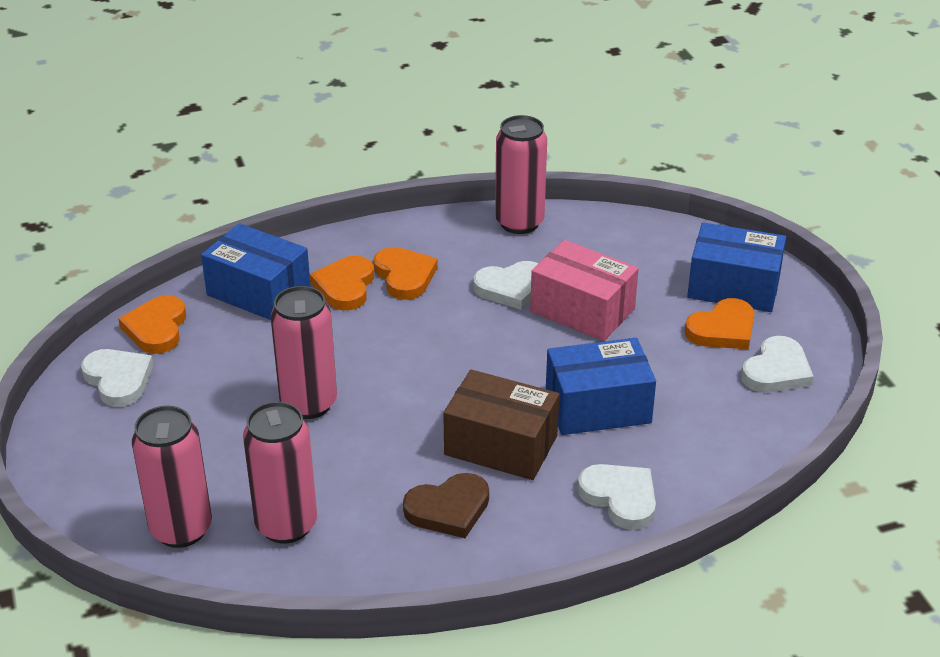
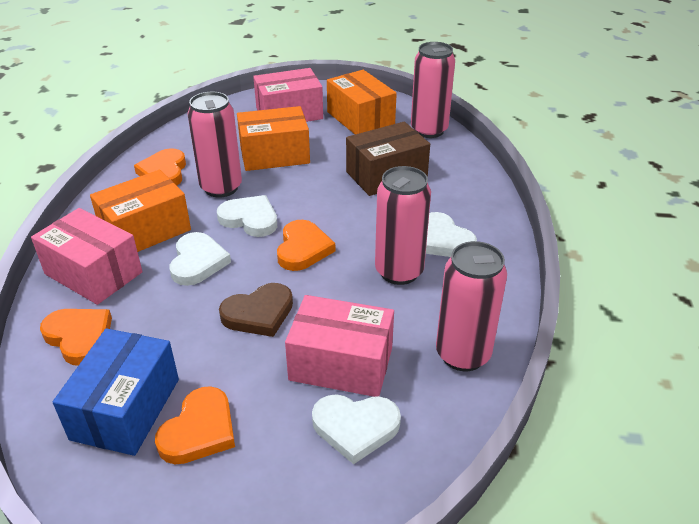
blue box: [201,223,311,320] [546,338,656,435] [687,222,786,312] = 3 -> [53,328,179,456] = 1
orange box: none = 0 -> [90,170,191,252] [237,106,310,171] [327,70,397,134] = 3
pink box: [530,240,639,341] = 1 -> [31,208,142,305] [253,68,323,122] [285,295,394,397] = 3

